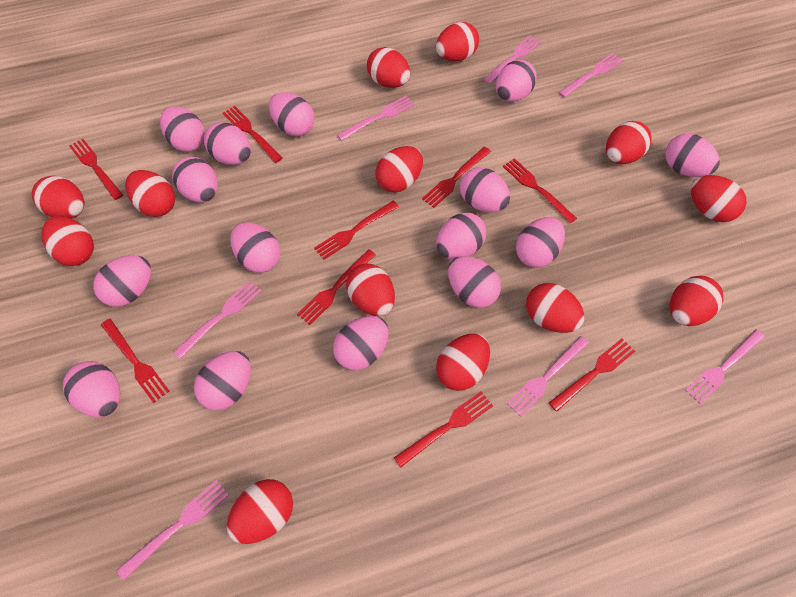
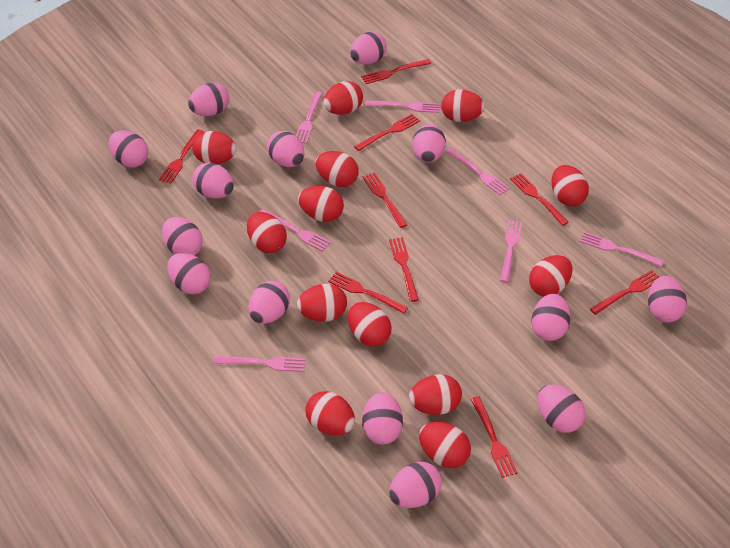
pink egg: [63,361,121,417] [93,255,151,307] [160,106,205,152] [172,156,218,203] [194,351,251,410] [204,122,251,165] [230,222,280,273] [269,92,314,136] [333,316,389,370] [436,213,486,260] [448,256,501,308] [460,167,510,212] [496,60,537,102] [516,217,565,267] [665,134,720,177] = 15 -> [109,131,148,167] [162,217,203,256] [167,253,211,294] [188,82,229,116] [192,162,234,198] [249,281,290,324] [267,131,305,167] [350,32,387,64] [362,392,403,444] [389,462,442,508] [412,125,446,163] [531,294,571,341] [538,385,585,433] [648,276,687,323] = 14

